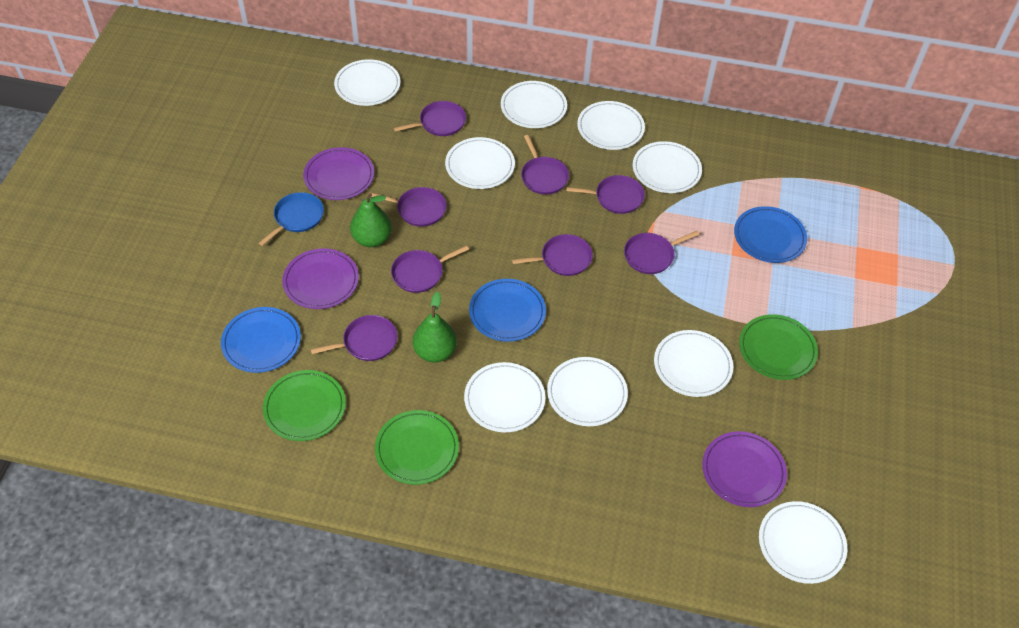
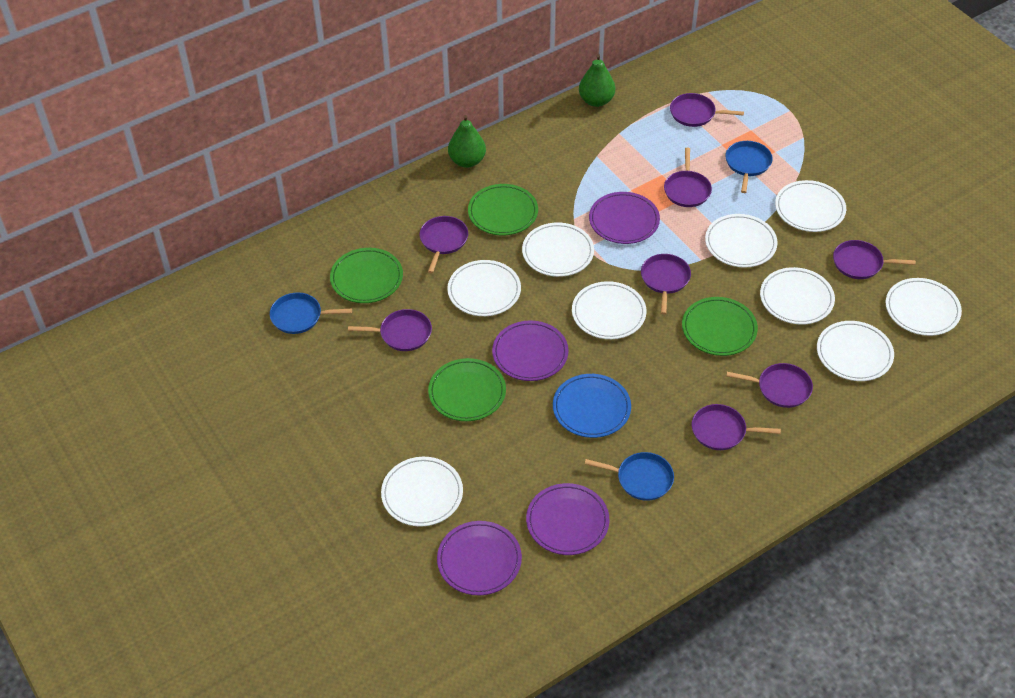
blue pan: [259,192,324,246] = 1 -> [270,292,352,334] [585,452,674,501] [725,141,773,193] = 3
blue plate: [221,307,301,373] [469,279,546,342] [734,206,807,263] = 3 -> [553,374,631,438] = 1
green plate: [263,370,346,441] [375,410,459,485] [739,314,818,380] = 3 -> [330,248,403,303] [428,358,506,421] [468,184,538,235] [682,297,758,356] = 4
purple plate: [282,248,359,309] [303,147,374,200] [702,431,787,507] = 3 -> [437,521,522,595] [492,321,569,381] [526,483,609,555] [589,192,660,244] = 4

